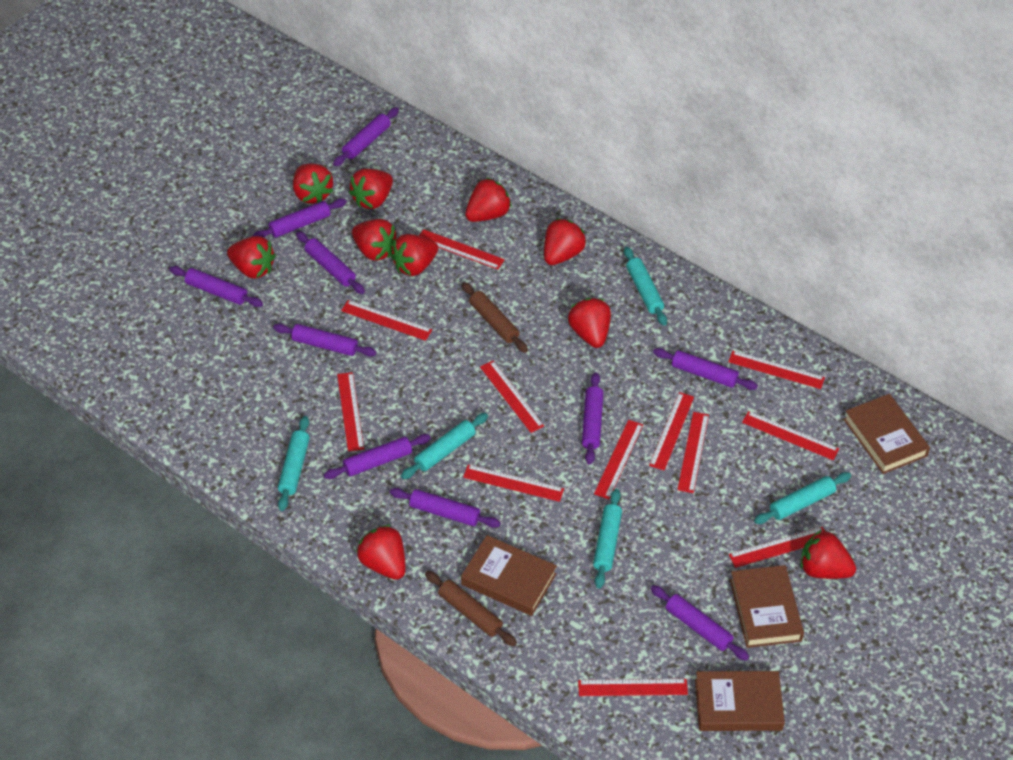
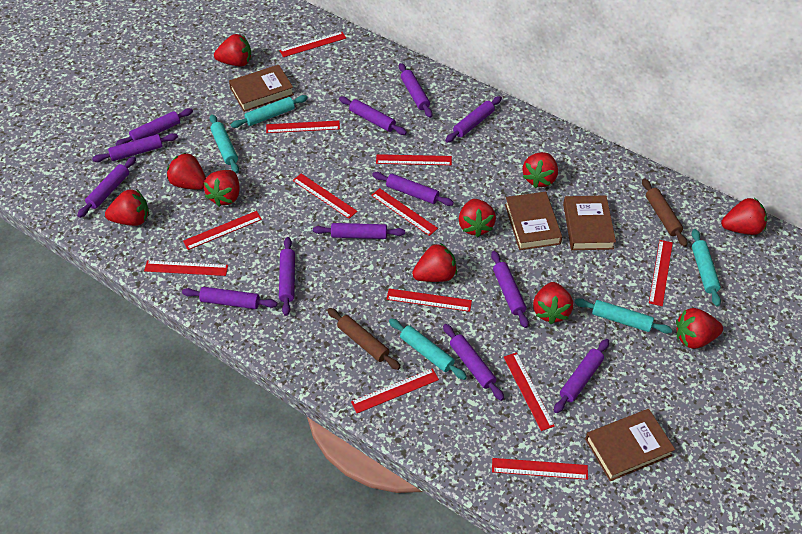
purple rolling pin: [169,266,263,307] [252,198,347,238] [273,323,377,357] [296,231,365,294] [324,434,431,479] [333,107,399,166] [390,488,500,528] [582,372,603,465] [651,585,749,661] [653,348,758,390] = 10 -> [77,156,136,218] [92,133,178,162] [116,108,193,146] [182,287,278,309] [279,237,295,316] [313,223,405,239] [339,96,407,135] [372,172,454,206] [399,63,433,118] [443,324,504,401] [445,96,502,142] [491,251,529,328] [554,339,609,413] = 13

